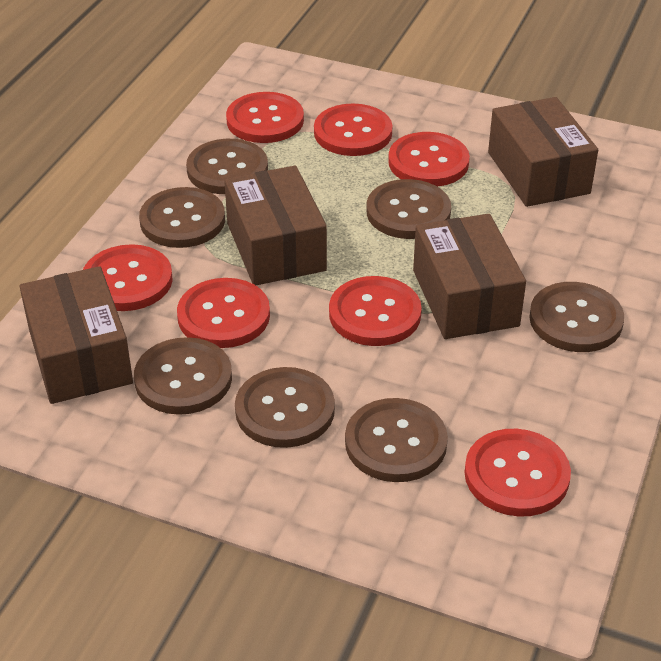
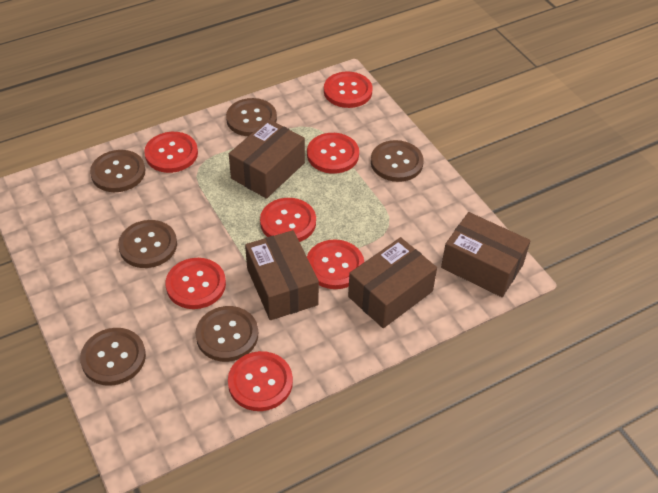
brown button: [134,337,232,415] [139,187,225,248] [186,139,268,194] [235,367,335,448] [345,398,448,482] [366,179,451,239] [529,282,624,352] = 7 -> [80,328,146,386] [90,150,145,192] [118,220,177,268] [196,306,258,362] [226,98,277,136] [371,140,424,182] = 6

